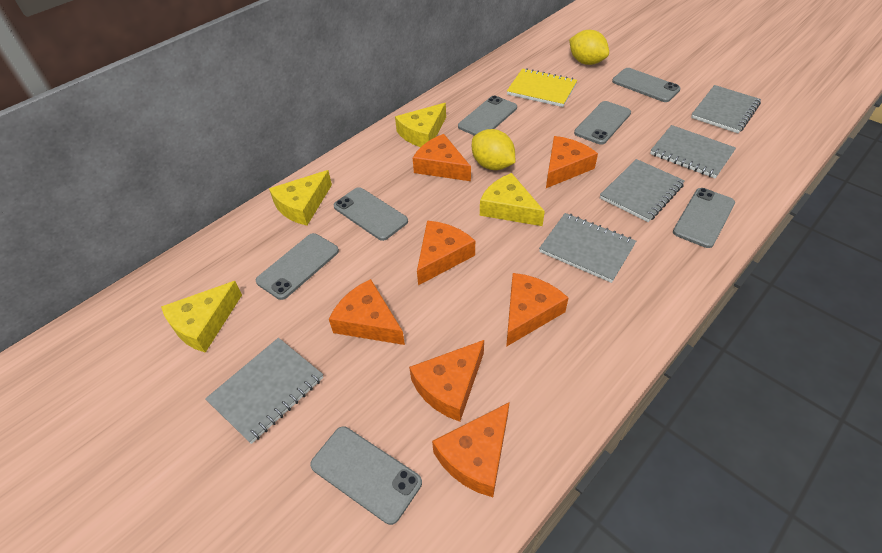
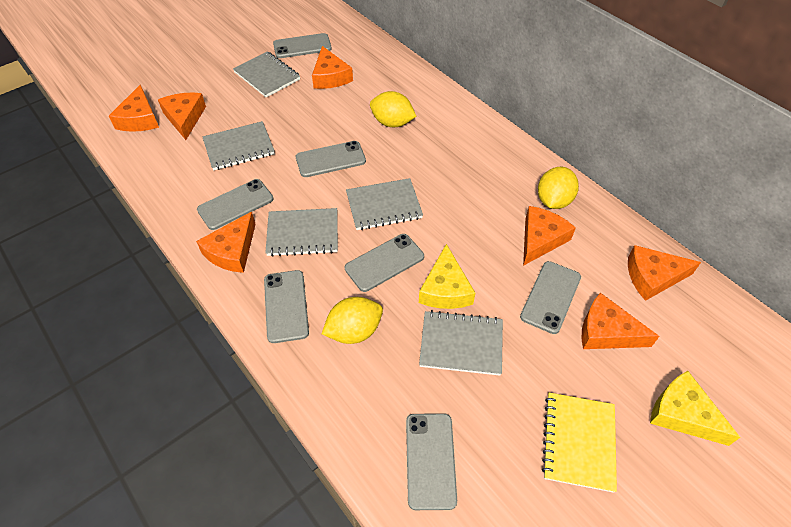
yellow cheese: [161,281,242,353] [269,170,332,226] [395,103,446,147] [480,173,545,226] = 4 -> [419,244,475,309] [650,371,741,446] = 2
yellow lemon: [472,129,515,170] [569,30,609,65] = 2 -> [322,297,383,344] [370,91,417,127] [538,167,579,209] = 3

